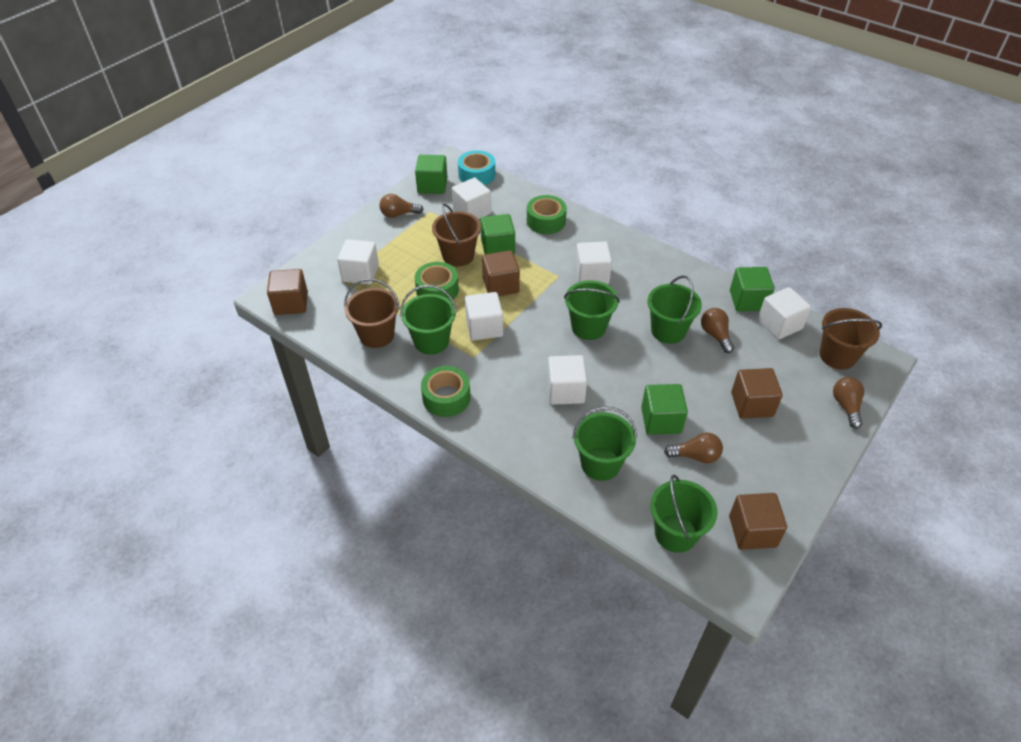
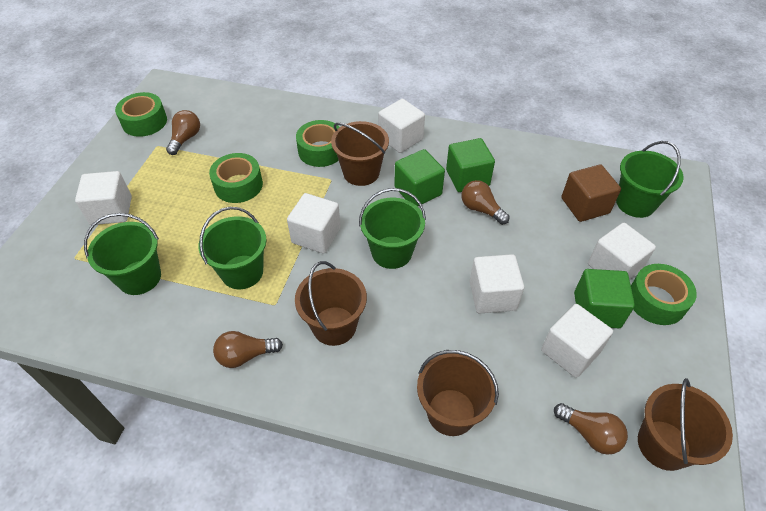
brown bucket: [344,278,400,348] [432,204,481,266] [820,308,882,370] = 3 -> [295,261,367,346] [331,121,389,186] [417,350,499,436] [638,378,733,471] = 4
brown cube: [267,269,308,315] [482,250,520,296] [729,493,787,550] [731,368,783,419] = 4 -> [561,164,621,222] = 1
green bucket: [400,285,457,355] [564,280,620,340] [573,406,637,481] [647,276,702,344] [650,475,718,553] = 5 -> [84,213,161,295] [198,207,267,289] [359,188,426,269] [616,141,684,218] = 4
green cube: [415,155,447,194] [480,214,515,254] [641,384,688,435] [730,267,775,312] = 4 -> [394,149,445,206] [446,138,495,192] [574,269,635,328] = 3
green tape: [415,262,459,301] [421,366,471,417] [527,195,567,234] = 3 -> [115,92,167,137] [209,153,263,203] [296,120,340,167] [631,264,697,325] = 4
turquoise tape: [458,150,495,185] = 1 -> none = 0

